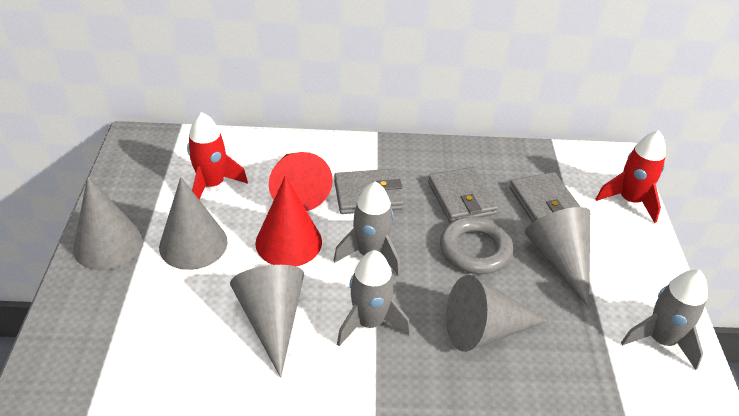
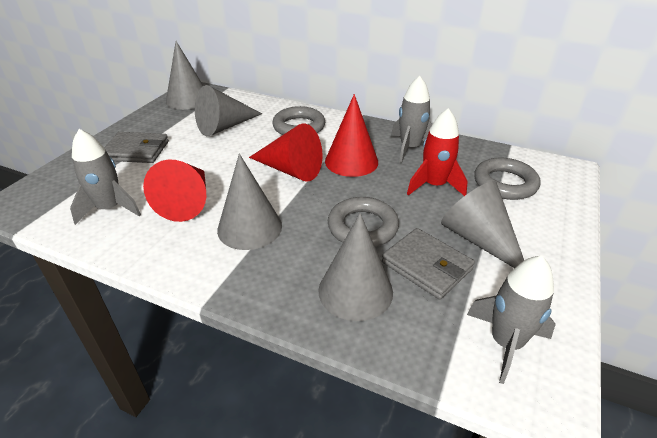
grey ring: [440,216,513,274] = 1 -> [272,106,325,135] [328,197,399,247] [474,157,541,200] = 3
grey wallet: [334,169,404,214] [428,167,498,223] [509,172,581,222] = 3 -> [104,132,169,163] [382,228,475,300] = 2
red cone: [255,175,322,266] [269,152,333,211] = 2 -> [143,159,206,222] [249,124,323,182] [325,94,378,177] = 3
red rocket: [187,112,248,199] [596,130,666,223] = 2 -> [407,108,468,196] = 1

